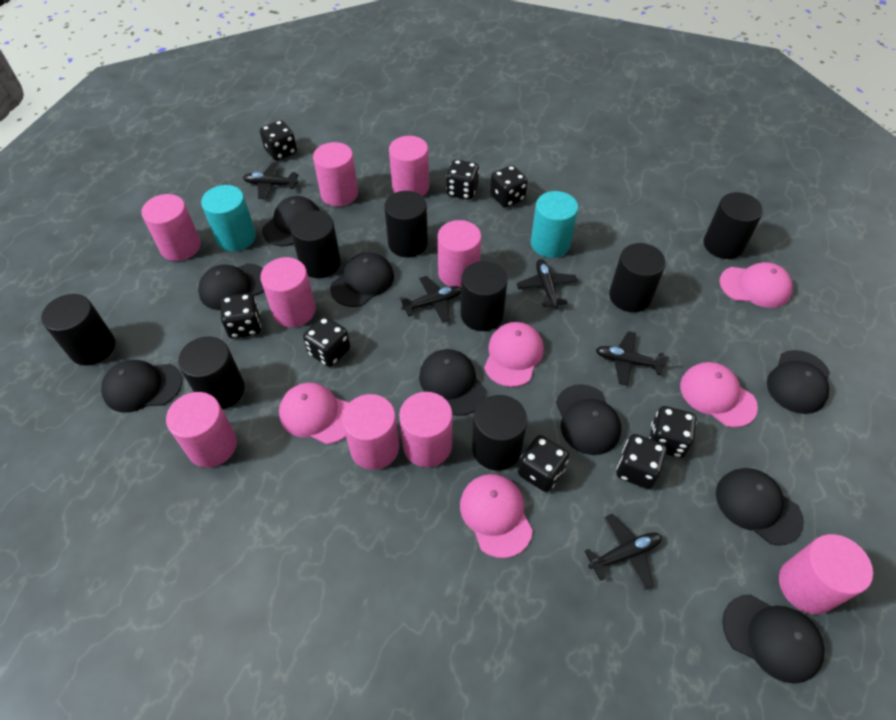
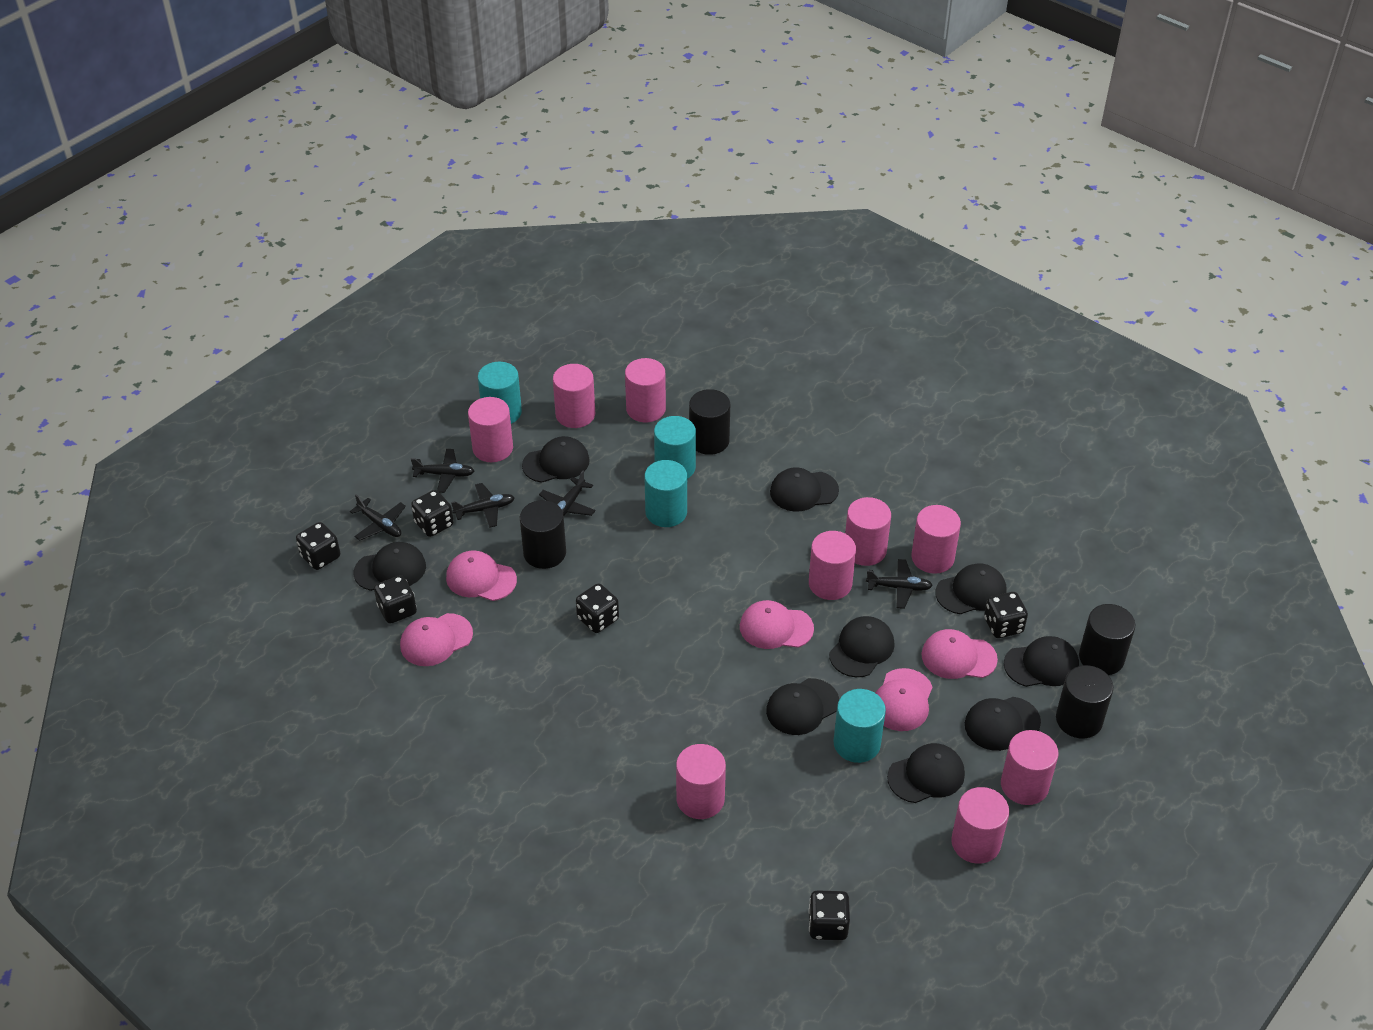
black cylinder: [41,294,115,366] [178,336,245,409] [290,211,341,278] [384,191,428,257] [461,261,508,331] [472,395,527,471] [609,243,666,312] [704,192,763,259] = 8 -> [520,500,566,569] [689,389,730,455] [1056,665,1113,738] [1079,604,1135,675] = 4
black dice: [221,293,261,339] [260,120,297,161] [303,316,350,367] [446,159,479,200] [490,165,528,208] [518,435,569,492] [617,434,667,489] [649,406,697,458] = 8 -> [296,522,340,570] [374,575,417,624] [411,490,454,537] [576,583,619,633] [808,890,850,940] [984,592,1028,638] = 6
turquoise cylinder: [201,185,256,251] [531,191,578,258] = 2 -> [478,362,522,424] [644,460,687,527] [654,416,696,479] [834,689,886,763] = 4

